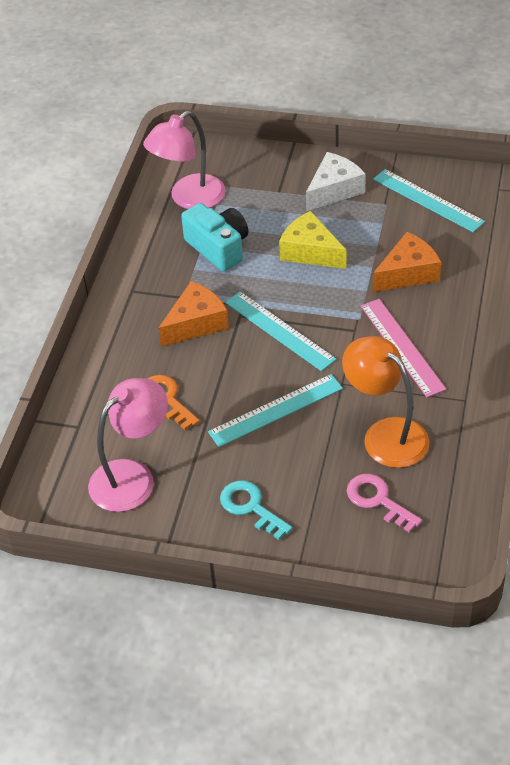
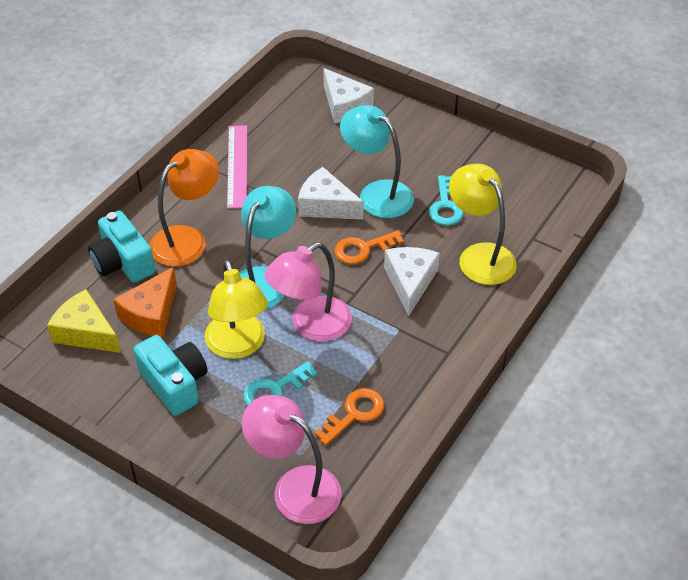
orange cheese: [158,281,229,347] [373,232,441,292] = 2 -> [113,267,177,338] = 1
orange key: [147,375,200,430] = 1 -> [314,388,384,445] [334,230,404,264] = 2
pink key: [347,474,422,533] = 1 -> none = 0
turquoise camera: [181,203,248,272] = 1 -> [88,210,155,283] [134,335,208,416] = 2
turquoise key: [220,481,292,540] = 1 -> [243,361,317,406] [429,175,463,226] = 2
turquoise lamp: none = 0 -> [239,186,296,309] [340,105,414,218] = 2
turquoise ruler: [208,374,343,447] [225,291,336,371] [373,169,485,232] = 3 -> none = 0
white cheese: [306,152,366,211] = 1 -> [298,167,364,220] [323,68,374,124] [384,247,440,316] = 3
yellow lamp: none = 0 -> [205,259,268,359] [449,164,517,285] = 2

